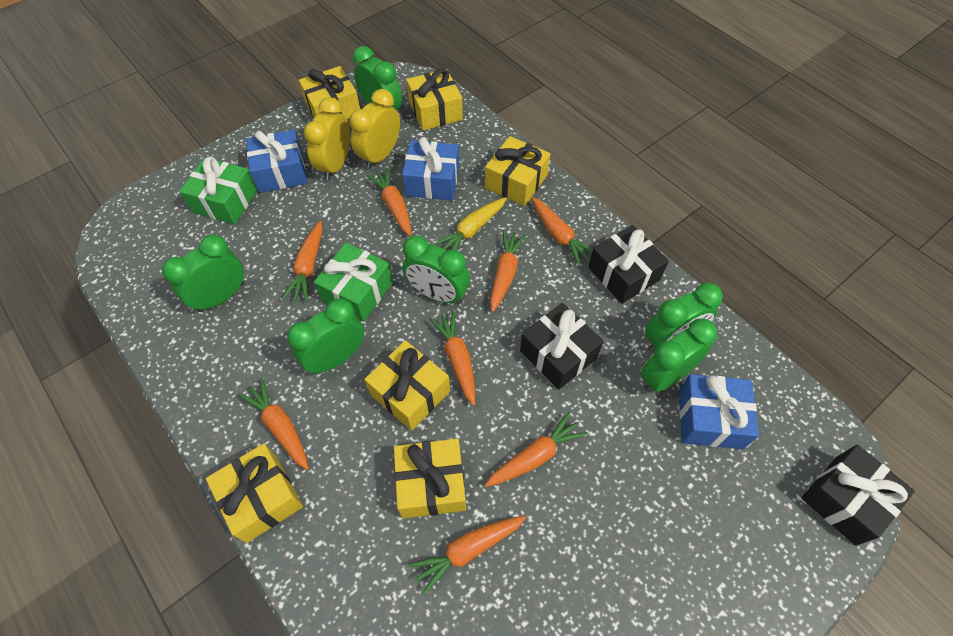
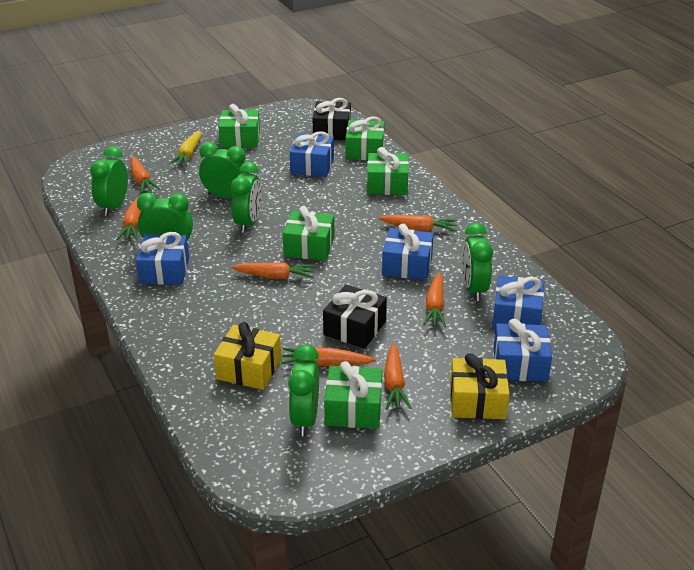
black gift: [520,303,604,390] [588,225,669,304] [802,445,915,546] = 3 -> [313,98,351,140] [323,285,387,349] = 2
blue gift: [246,130,307,193] [402,137,459,201] [679,374,759,449] = 3 -> [136,232,189,285] [290,131,334,177] [382,224,434,280] [492,276,544,329] [493,319,552,382] = 5
green gift: [179,156,258,224] [314,243,393,322] = 2 -> [218,104,260,148] [283,206,334,261] [324,361,383,429] [345,116,384,160] [367,147,409,195] = 5
orange carrot: [238,378,309,470] [282,221,323,302] [366,168,411,236] [409,516,526,595] [429,310,475,406] [485,411,588,487] [490,230,527,312] [531,197,593,266] = 8 -> [117,197,141,240] [131,156,160,193] [231,262,316,279] [281,347,376,366] [379,215,458,232] [384,343,411,409] [423,272,446,327] = 7
yellow clock: [304,97,350,180] [349,89,400,169] = 2 -> none = 0
yellow gift: [206,443,303,543] [299,66,360,119] [364,340,450,431] [394,439,466,519] [406,68,463,131] [485,136,550,206] = 6 -> [214,322,281,390] [450,353,509,419] = 2

